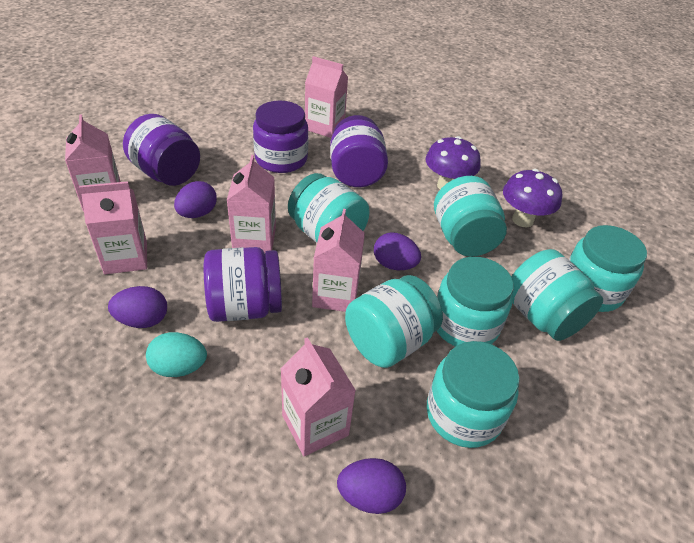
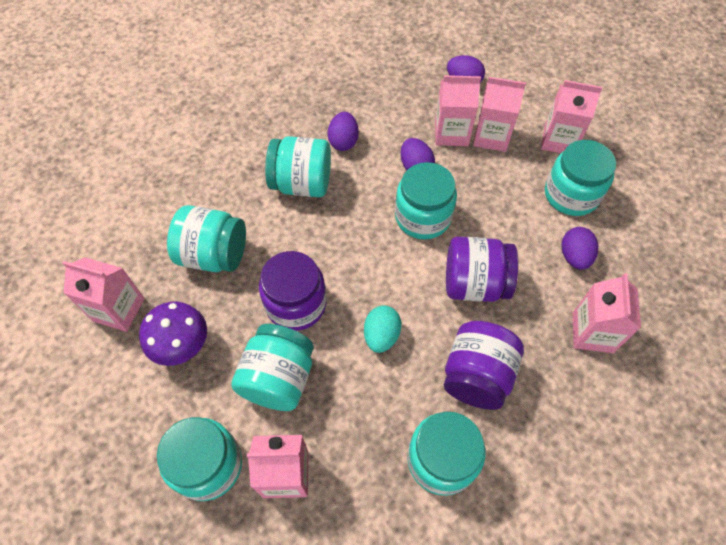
purple jar: [123,114,200,186] [204,247,282,322] [253,100,309,173] [330,115,388,187] = 4 -> [259,251,326,331] [444,321,524,410] [446,237,518,302] = 3
purple mushroom: [426,136,481,189] [503,169,562,227] = 2 -> [139,302,207,366] = 1

